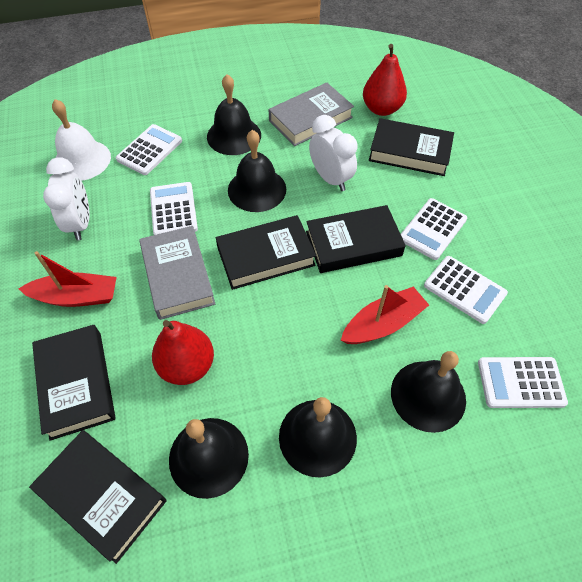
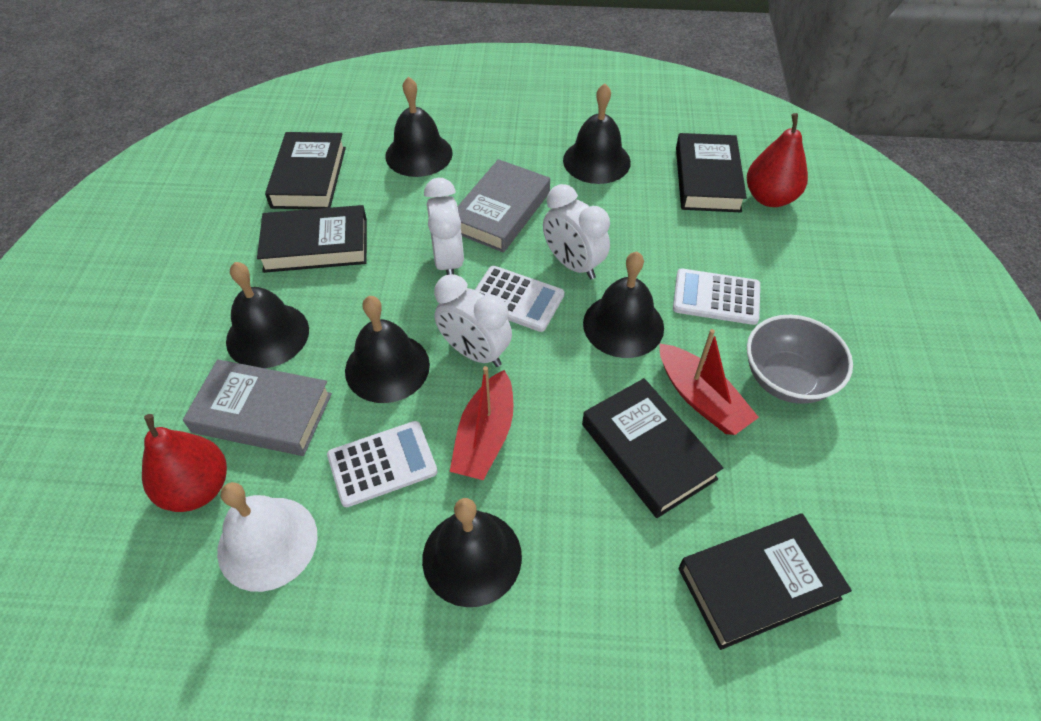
black bell: [169,418,249,499] [207,74,261,155] [228,130,286,212] [279,397,357,478] [391,351,466,433] = 5 -> [226,262,309,368] [345,296,430,403] [385,77,453,177] [422,498,522,607] [563,84,631,184] [583,251,664,358] = 6
grey bowl: none = 0 -> [747,315,853,404] = 1
white calculator: [116,124,182,175] [150,182,198,235] [401,198,467,260] [424,256,508,324] [478,357,568,408] = 5 -> [327,421,437,507] [475,266,564,332] [673,269,760,325] = 3
white clock: [43,157,90,240] [309,115,358,191] = 2 -> [424,178,464,275] [434,274,512,367] [543,184,610,279] = 3

